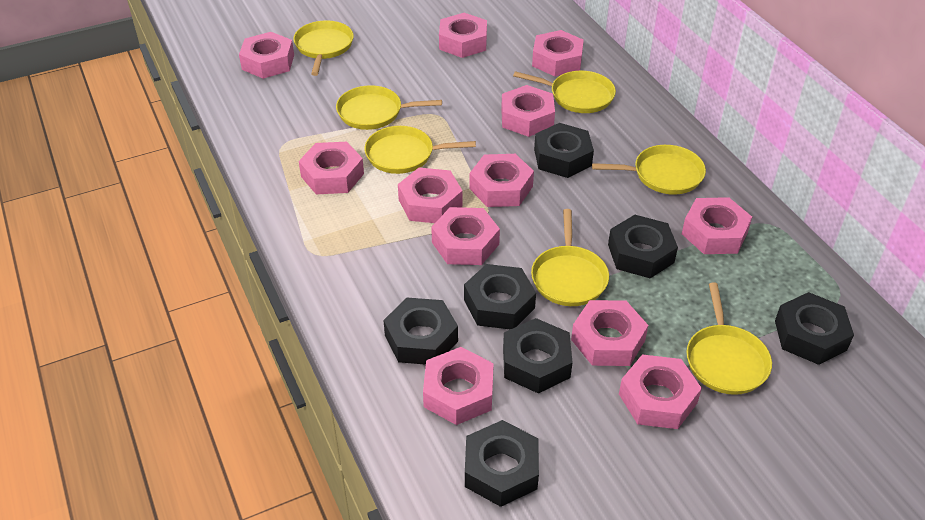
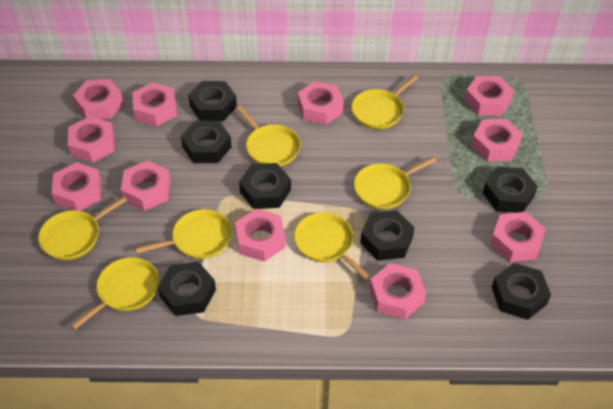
pink nut: [239,32,294,79] [299,142,364,194] [398,168,462,223] [423,347,494,425] [431,207,500,265] [439,13,487,58] [469,154,534,207] [501,85,555,137] [532,30,584,76] [571,300,648,366] [619,355,702,429] [682,197,752,254] = 12 -> [52,162,101,211] [68,116,114,163] [73,79,124,119] [121,161,171,211] [132,82,177,126] [235,209,286,262] [298,81,344,125] [369,263,426,319] [464,76,514,116] [471,119,523,162] [490,212,546,262] = 11

